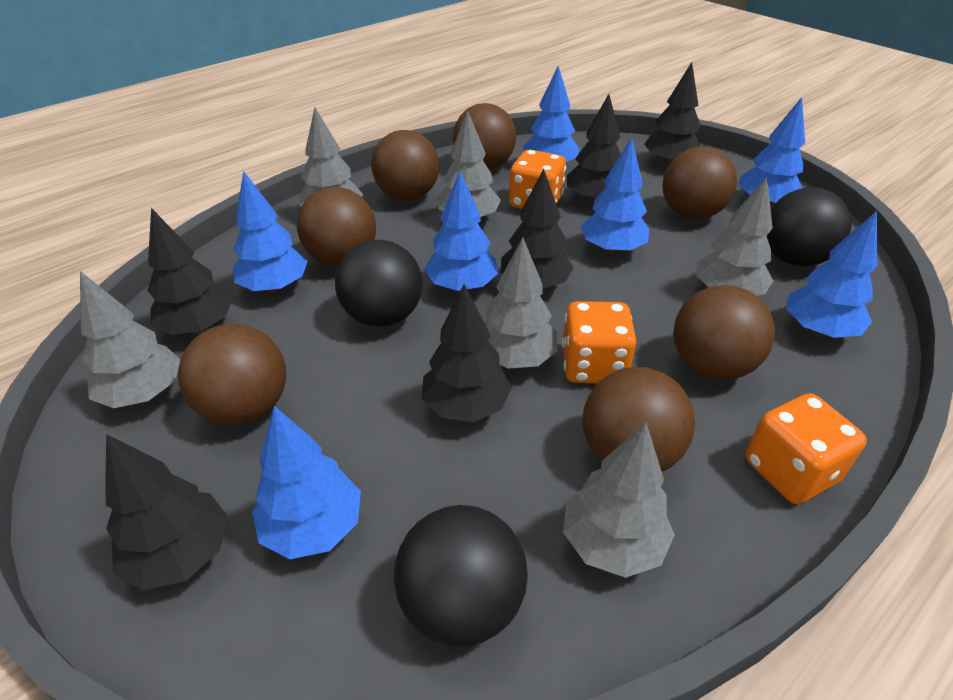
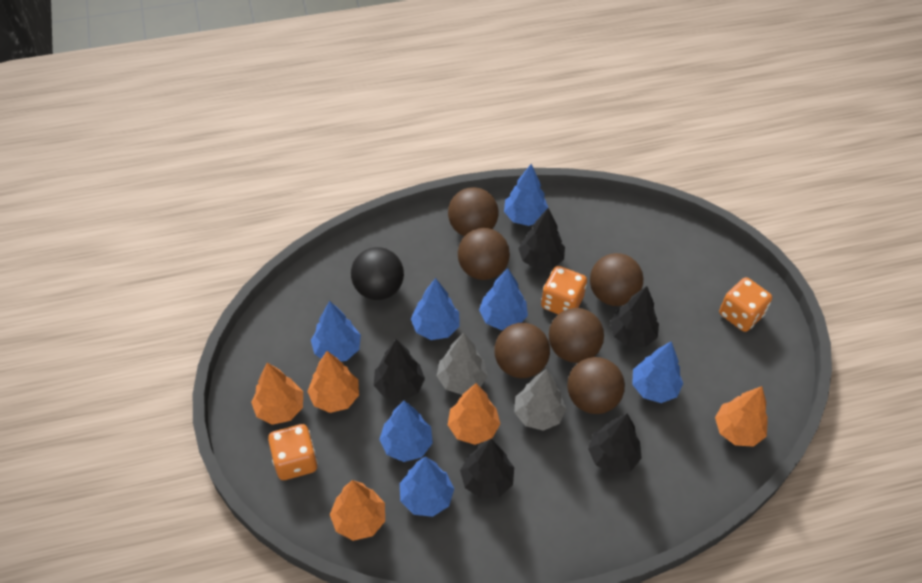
black ball: [335,240,423,327] [394,505,528,647] [767,187,852,267] = 3 -> [351,247,404,300] = 1
black tree: [105,434,228,590] [148,208,233,335] [421,284,512,422] [501,169,574,289] [567,94,621,203] [644,62,701,166] = 6 -> [374,339,425,401] [460,439,514,499] [518,208,565,269] [588,414,642,474] [610,286,659,347] = 5
brown ball: [178,324,286,425] [297,187,376,266] [371,130,439,200] [453,103,516,169] [583,367,695,472] [662,146,737,219] [673,285,775,380] = 7 -> [448,187,498,236] [458,228,510,280] [494,323,550,378] [549,308,604,363] [567,357,625,414] [590,253,643,306] = 6
grey tree: [80,271,180,408] [299,107,363,206] [437,110,501,217] [484,238,557,368] [563,423,675,578] [696,177,773,296] = 6 -> [437,333,488,395] [514,369,566,431] = 2
orange tree: none = 0 -> [251,363,303,425] [307,351,359,413] [330,480,385,541] [448,383,500,445] [715,386,768,447] = 5

